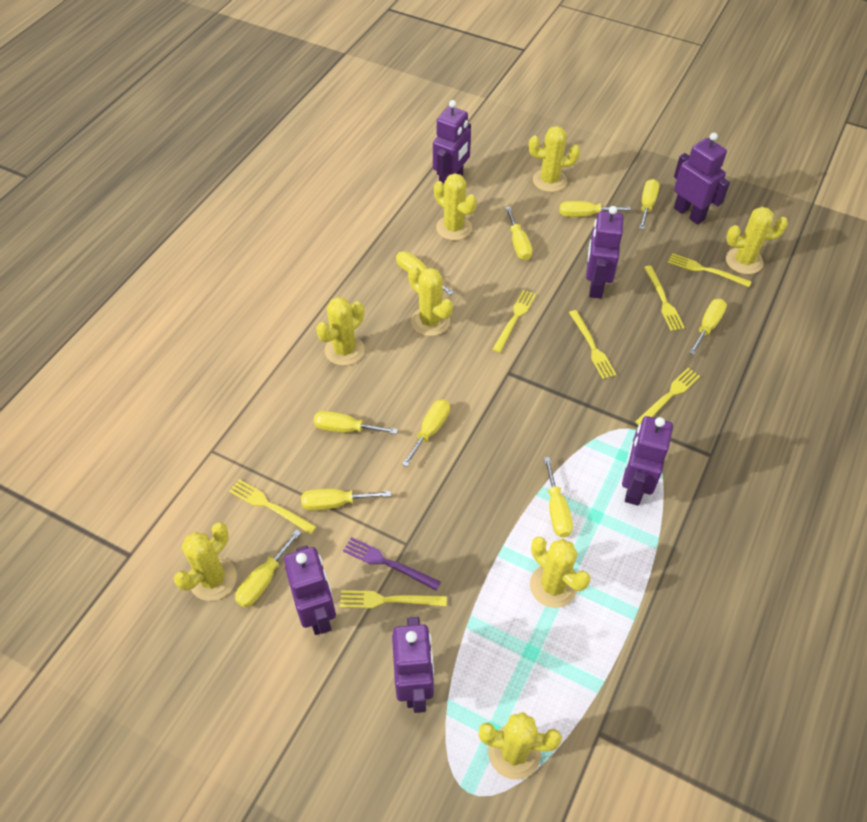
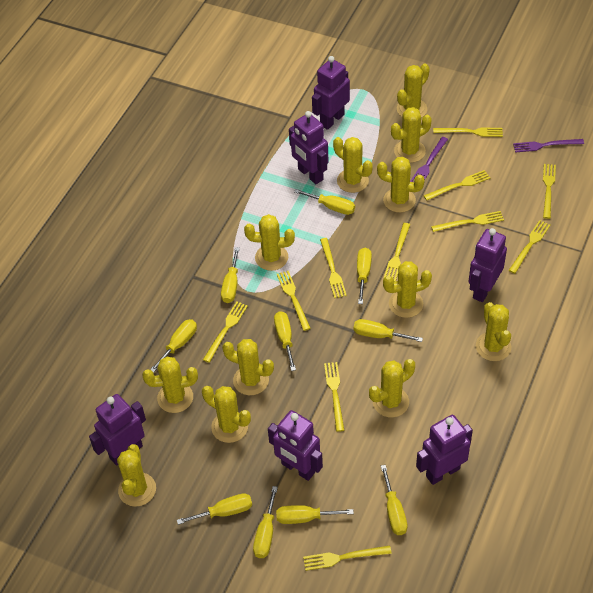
purple fork: [343,537,441,591] = 1 -> [410,137,448,182] [513,139,584,153] = 2
yellow cactus: [174,522,237,601] [316,297,365,366] [408,266,453,336] [434,173,477,241] [478,712,562,780] [529,126,580,192] [530,537,590,608] [726,207,788,274] = 8 -> [117,444,156,507] [142,357,198,413] [202,386,251,443] [222,339,274,395] [244,214,295,271] [333,137,373,193] [369,359,415,417] [377,157,425,213] [383,261,432,318] [391,107,432,163] [397,63,430,118] [476,302,511,361] = 12
yellow fork: [229,479,317,534] [340,590,447,608] [492,290,536,353] [569,310,617,379] [635,368,700,425] [644,266,685,331] [668,253,752,287] = 7 -> [203,301,248,363] [277,271,311,331] [303,545,392,571] [320,238,347,298] [324,362,344,432] [383,223,410,282] [424,170,490,200] [431,211,504,232] [433,127,503,137] [508,220,551,274] [543,164,556,219] = 11

